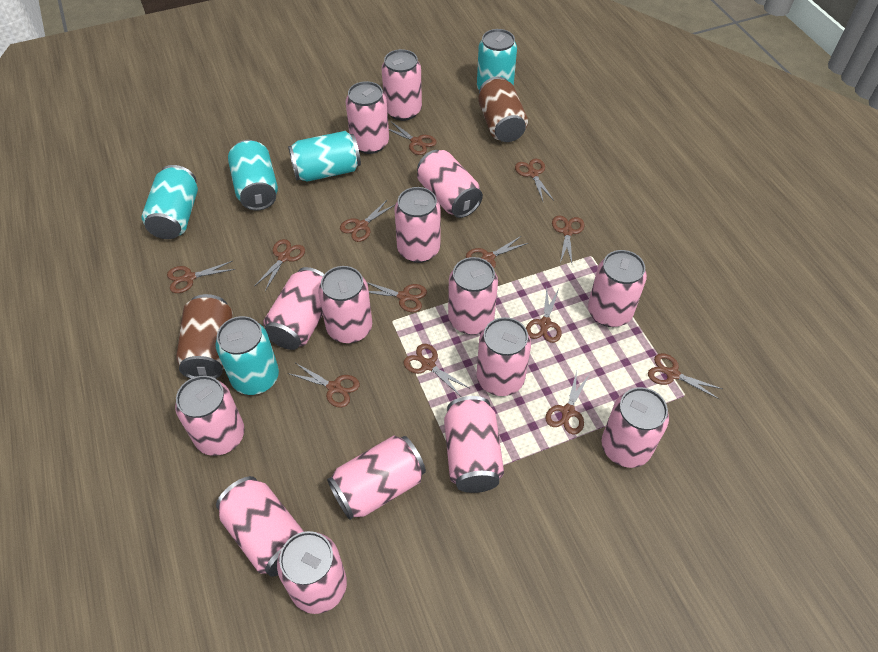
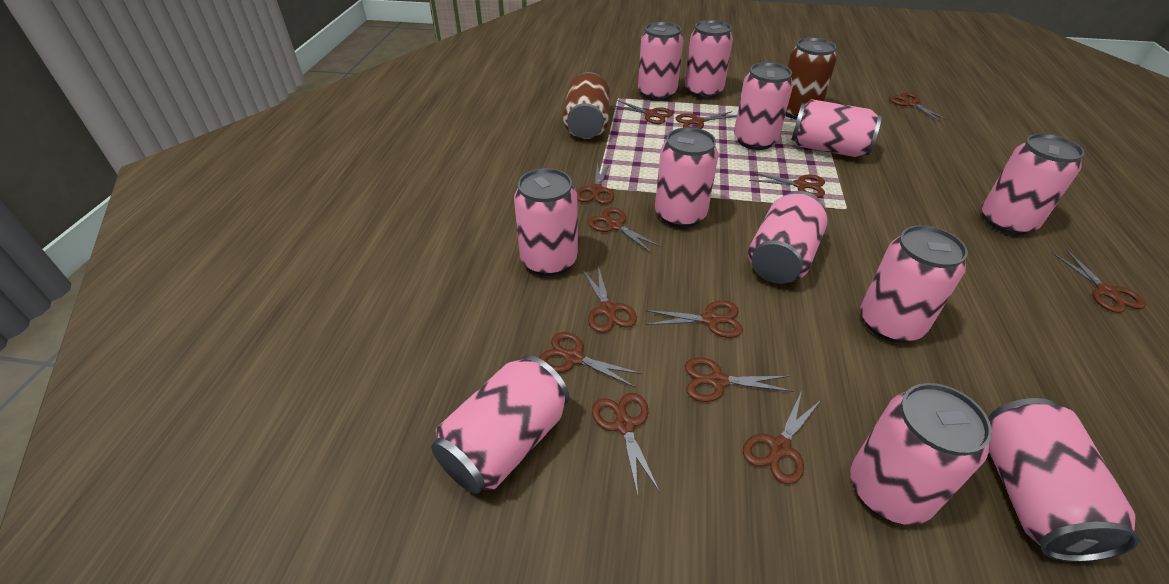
pink can: [175,376,245,456] [216,476,304,577] [263,267,324,350] [277,531,347,614] [318,266,372,343] [327,435,426,520] [346,81,389,154] [382,49,422,121] [395,187,440,263] [417,150,483,218] [444,396,504,493] [448,257,498,335] [476,317,531,396] [588,250,647,327] [601,387,669,468] = 15 -> [431,355,569,494] [514,168,578,276] [638,22,683,101] [655,127,718,228] [685,20,733,99] [734,62,793,150] [748,191,828,284] [791,99,882,157] [850,383,992,525] [860,225,968,343] [982,133,1084,235] [988,398,1140,562] = 12
turquoise can: [142,165,198,239] [216,316,279,395] [228,140,278,211] [288,131,361,182] [477,29,517,90] = 5 -> none = 0

